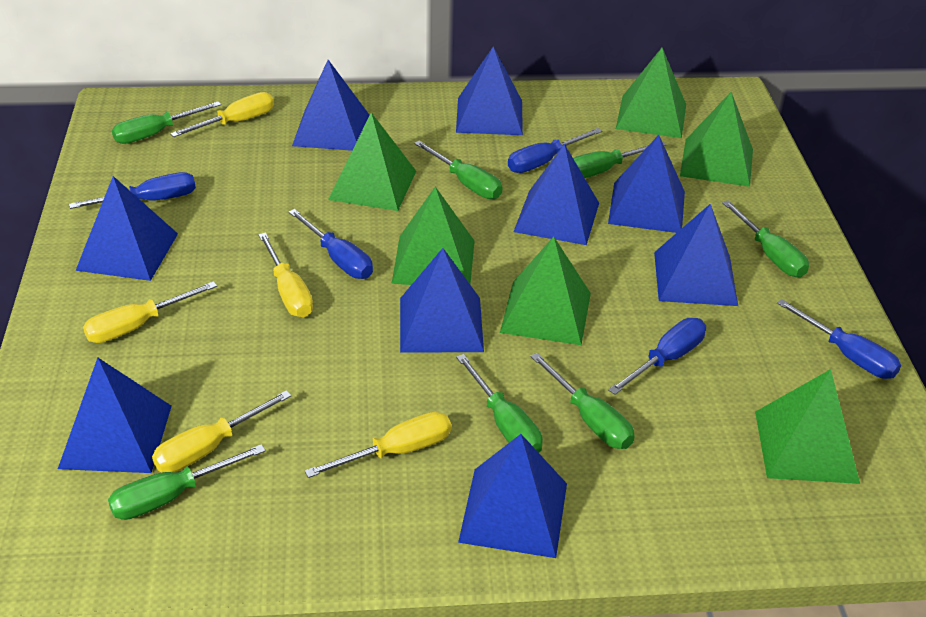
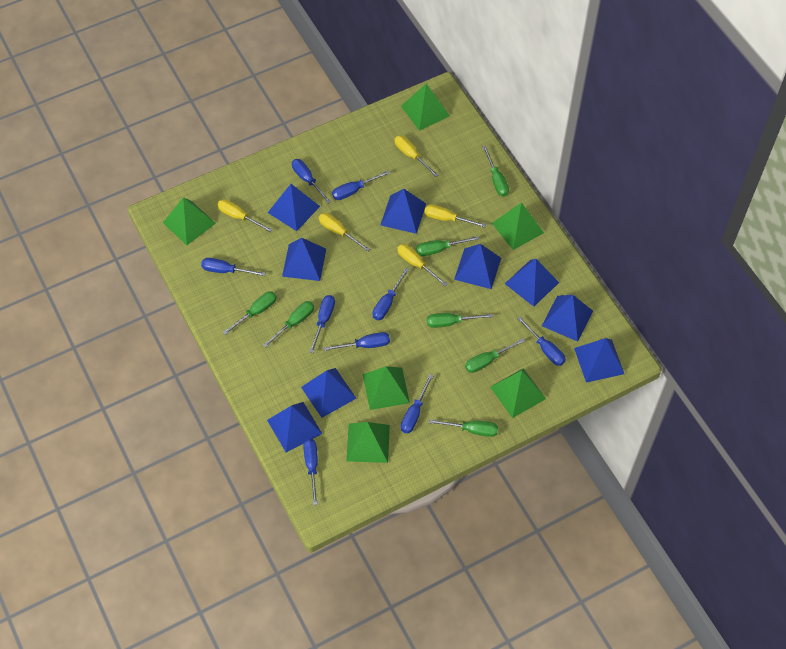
blue screwdriver: [69,172,196,209] [288,209,373,279] [508,128,602,173] [608,318,706,395] [777,299,901,379] = 5 -> [201,258,265,276] [292,159,331,204] [303,439,318,505] [309,295,335,353] [323,332,390,351] [332,170,389,200] [372,268,409,320] [401,374,434,433] [517,316,566,366] = 9

